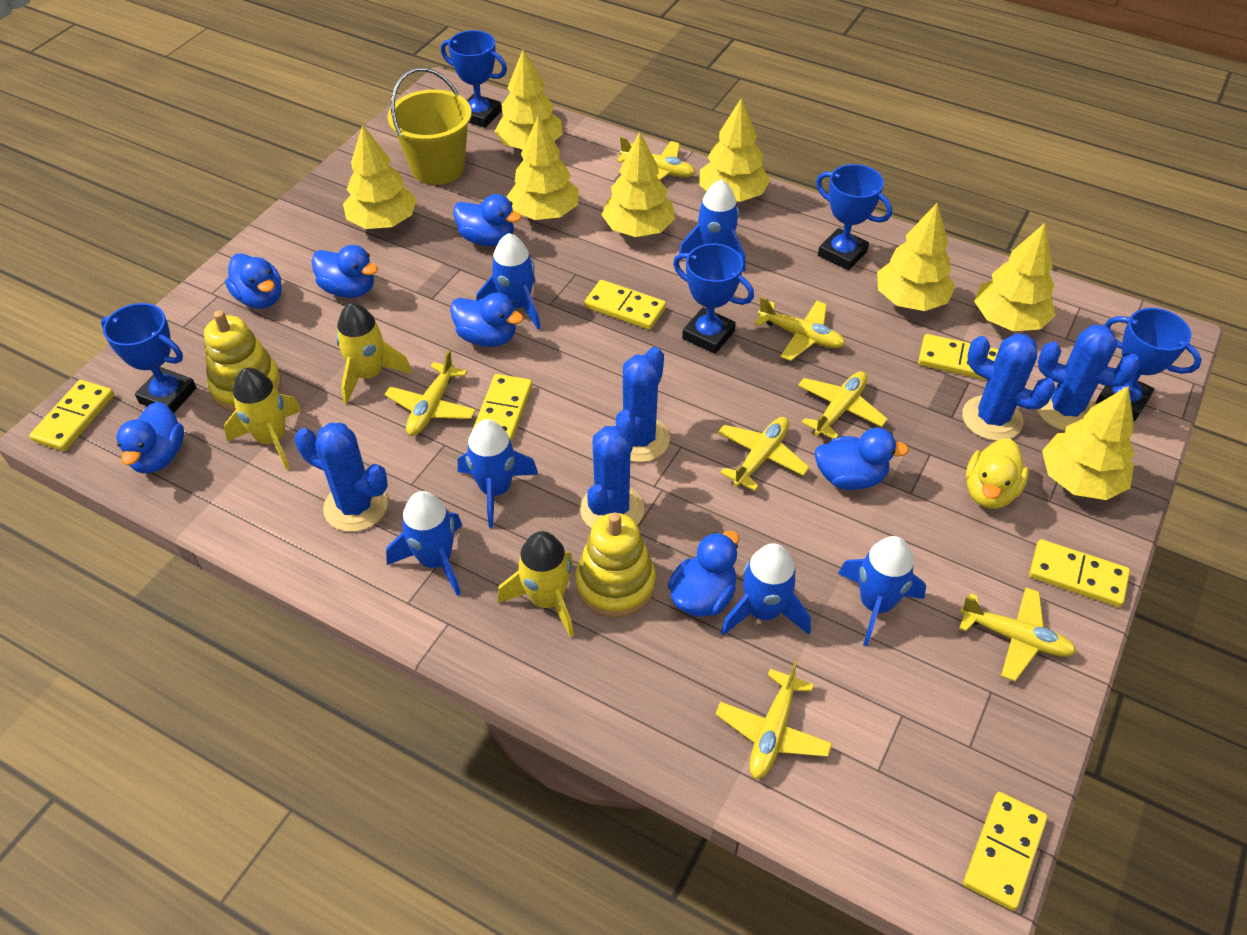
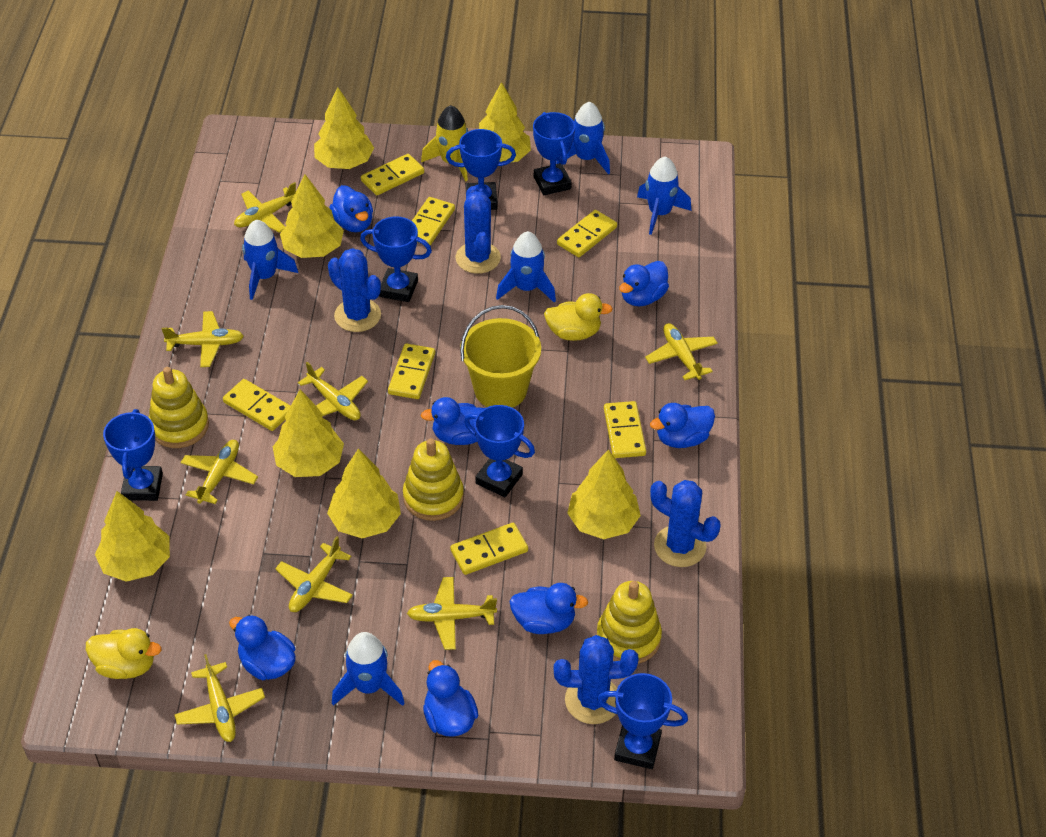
blue cactus: [295,423,388,532] [580,415,644,529] [614,347,670,462] [962,333,1056,441] [1037,325,1140,431] = 5 -> [328,248,381,332] [456,186,501,274] [554,635,639,724] [650,480,721,567] = 4
blue rocket: [386,491,462,596] [458,419,538,528] [476,233,540,329] [679,180,746,272] [721,543,811,636] [838,536,926,646] = 6 -> [242,220,298,300] [332,632,405,706] [496,231,556,303] [556,101,610,174] [637,156,691,235] = 5
blue trophy: [101,303,197,413] [441,30,507,128] [673,244,754,354] [816,164,892,270] [1096,308,1202,421] = 5 -> [103,409,163,501] [360,216,432,302] [446,129,516,210] [464,405,535,497] [533,112,575,195] [597,673,688,769] = 6
yellow domino: [29,380,114,451] [472,374,533,443] [584,280,666,330] [918,334,999,380] [963,792,1048,911] [1029,539,1130,607] = 6 -> [223,379,290,431] [361,154,424,195] [388,343,435,399] [412,197,455,245] [450,523,528,575] [557,210,617,257] [604,401,646,458] = 7
yellow duck: [966,439,1029,509] = 1 -> [86,628,161,679] [544,293,612,341] = 2
yellow plane: [385,350,476,436] [617,137,696,181] [715,661,832,779] [718,417,809,491] [755,297,846,361] [798,371,888,439] [959,587,1077,681] = 7 -> [162,311,244,367] [174,654,265,742] [180,440,258,504] [234,182,296,233] [275,536,353,612] [298,362,368,420] [407,577,497,650] [645,323,718,380] = 8
yellow rocket: [224,368,302,470] [336,303,412,404] [497,531,574,638] = 3 -> [421,105,468,182] = 1
yellow stacking toy: [204,310,281,411] [575,513,656,618] = 2 -> [149,367,209,448] [403,438,464,521] [596,581,662,664] = 3
yellow tree: [343,124,416,229] [495,49,563,150] [507,116,579,220] [602,132,675,237] [699,98,770,202] [877,203,955,311] [974,223,1056,331] [1042,386,1135,500] = 8 -> [95,491,170,582] [273,390,344,477] [280,174,344,258] [314,87,374,169] [327,448,401,538] [479,82,531,162] [567,449,641,539] = 7

